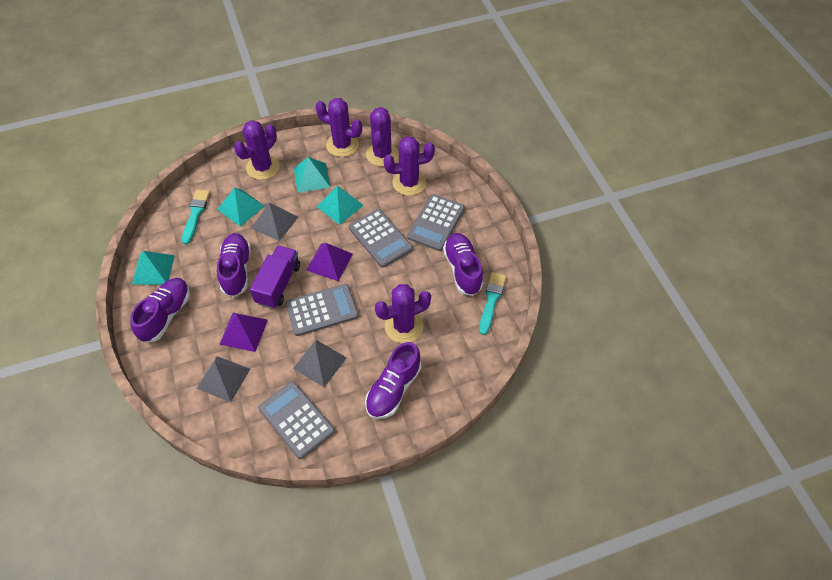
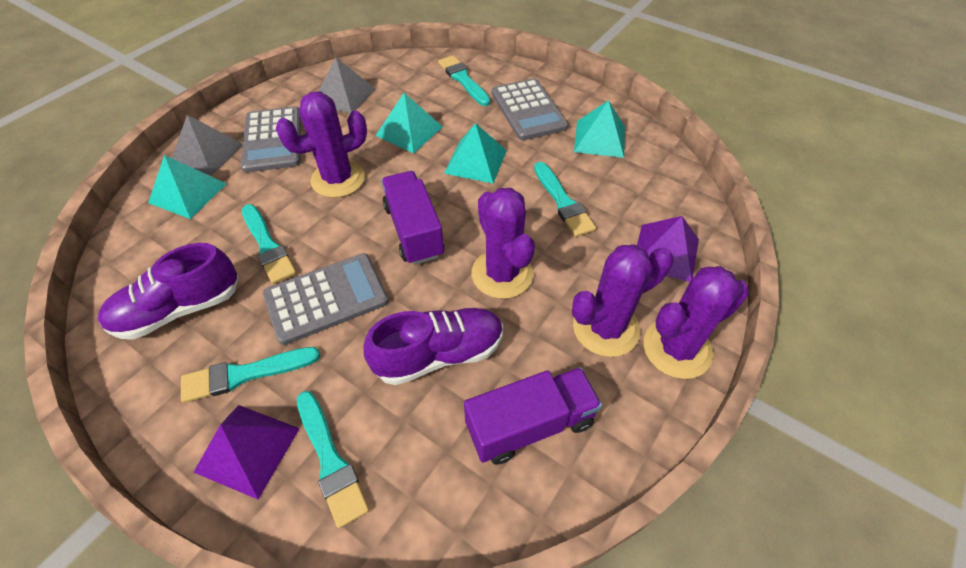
grey calculator: [258,381,335,459] [285,284,359,336] [349,209,413,268] [407,194,465,251] = 4 -> [241,107,301,173] [263,253,389,345] [491,78,568,141] = 3
grey pyramid: [197,356,250,402] [251,203,298,241] [293,340,347,387] = 3 -> [172,115,243,176] [319,57,376,114] = 2
purple cactus: [234,120,280,180] [316,98,362,157] [366,107,399,167] [375,284,431,343] [383,136,435,196] = 5 -> [276,92,367,198] [471,188,535,299] [572,244,674,357] [643,266,749,379] = 4
purple shoe: [130,278,190,343] [217,233,251,297] [365,342,421,419] [443,233,483,296] = 4 -> [98,243,239,340] [364,308,503,385] = 2
purple truck: [250,246,300,309] = 1 -> [381,171,444,265] [464,367,602,465] = 2
turquoise brush: [182,190,210,245] [479,272,506,335] = 2 -> [181,347,320,403] [242,204,296,284] [297,391,369,528] [438,55,490,106] [534,162,596,237] = 5

